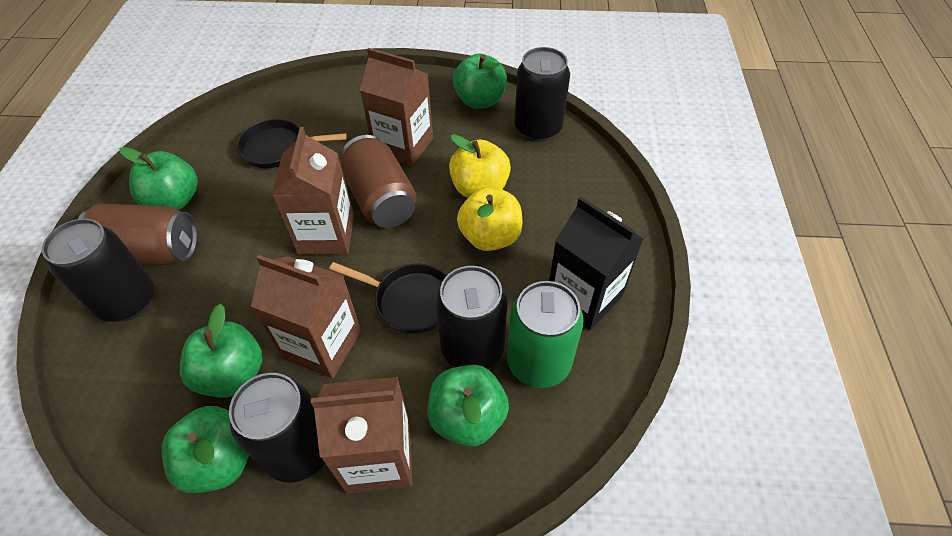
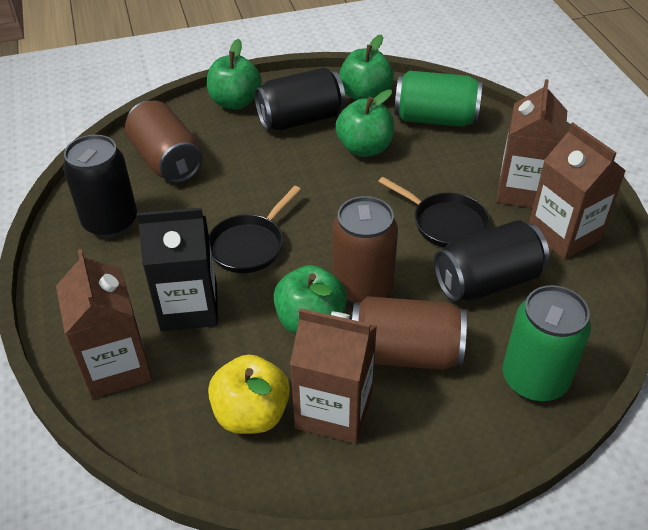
black can: [42,219,154,322] [229,373,324,483] [436,266,507,369] [514,47,570,142] = 4 -> [63,135,137,238] [254,67,346,131] [434,220,549,301] = 3
brown can: [78,204,198,265] [341,135,417,228] = 2 -> [125,101,203,183] [332,196,398,304] [352,296,467,370] = 3
green apple: [119,147,198,210] [162,406,249,493] [180,304,263,398] [428,365,509,447] [453,54,507,109] = 5 -> [207,39,262,110] [273,265,347,334] [336,90,394,157] [339,34,394,100] = 4
green can: [507,281,584,388] = 1 -> [394,71,482,127] [503,285,591,402] = 2
yellow apple: [449,134,511,198] [457,187,522,251] = 2 -> [208,354,290,434] = 1

